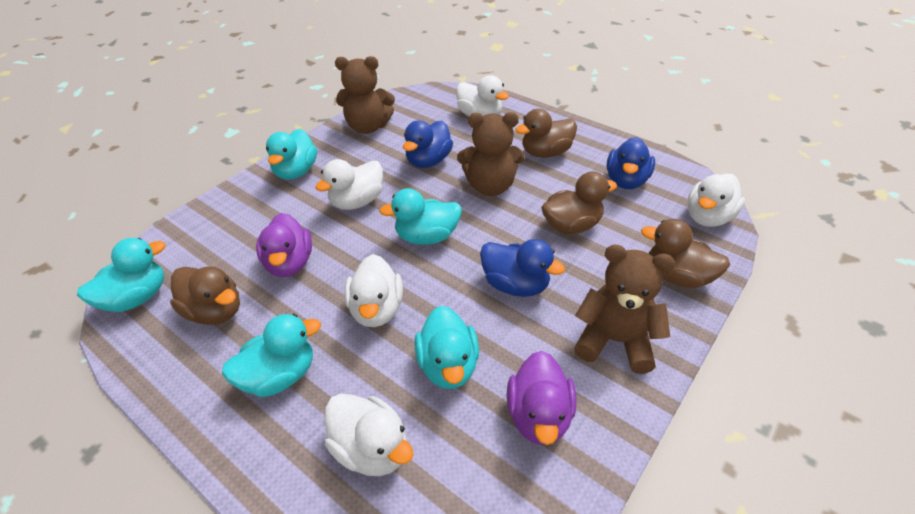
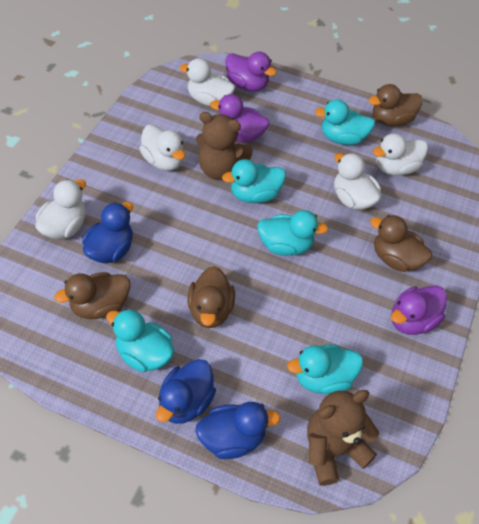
brown teddy bear: [335,56,395,134] [457,112,525,196] [574,245,675,374] = 3 -> [196,112,253,180] [307,390,379,486] = 2
purple duck: [256,213,312,277] [507,351,576,445] = 2 -> [210,94,269,142] [225,52,277,91] [391,285,447,335] = 3

